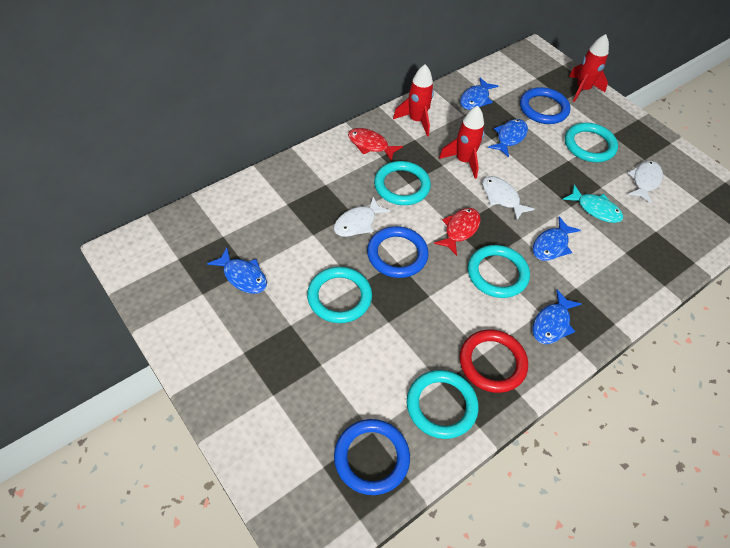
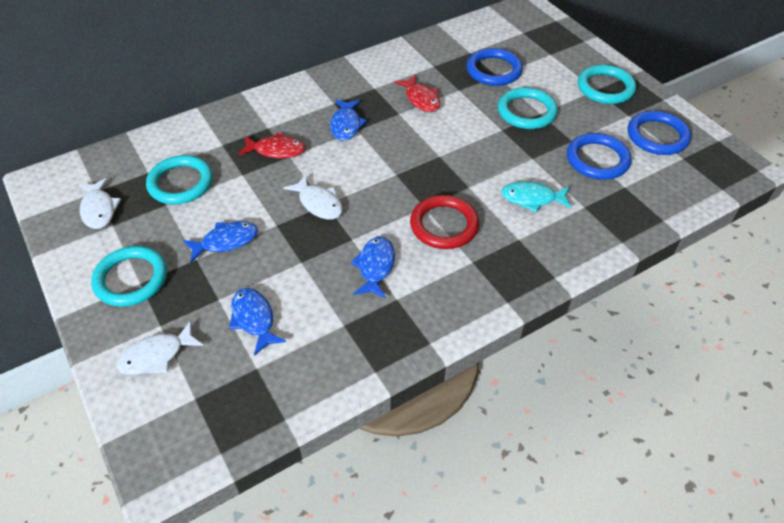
blue fish: [207,248,267,294] [460,77,498,110] [488,119,528,157] [533,217,581,261] [533,290,581,344] = 5 -> [183,221,258,263] [229,288,286,356] [330,99,367,141] [350,237,395,298] = 4
red rocket: [393,64,434,137] [439,106,484,179] [569,34,609,102] = 3 -> none = 0
turquoise ring: [307,267,372,323] [374,161,431,205] [407,370,478,439] [468,245,530,298] [565,123,618,162] = 5 -> [91,246,167,307] [146,155,213,204] [498,87,558,129] [578,65,636,104] = 4

